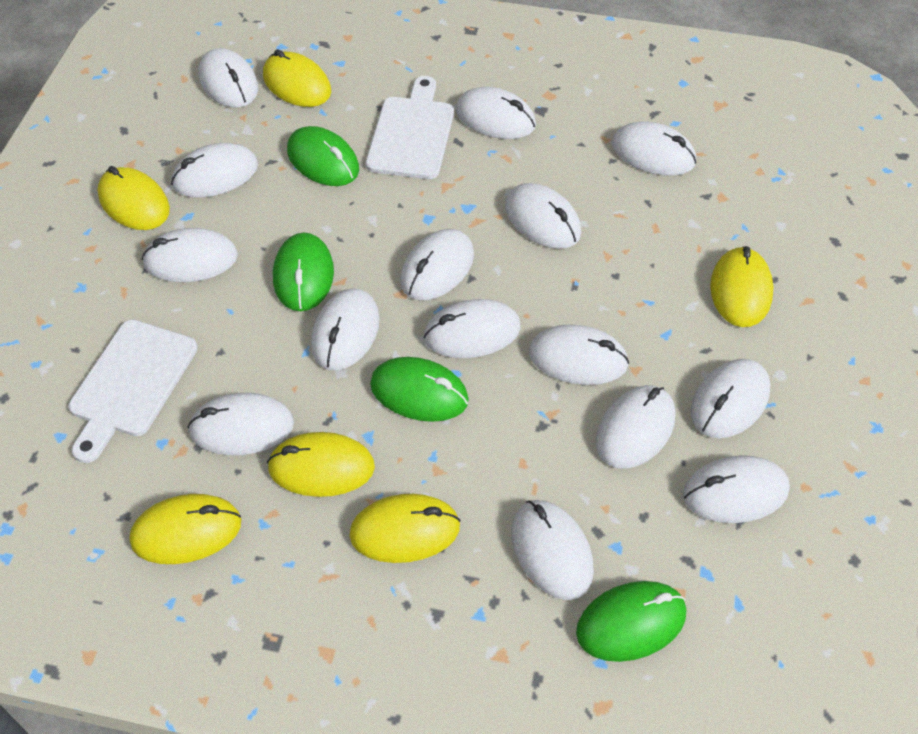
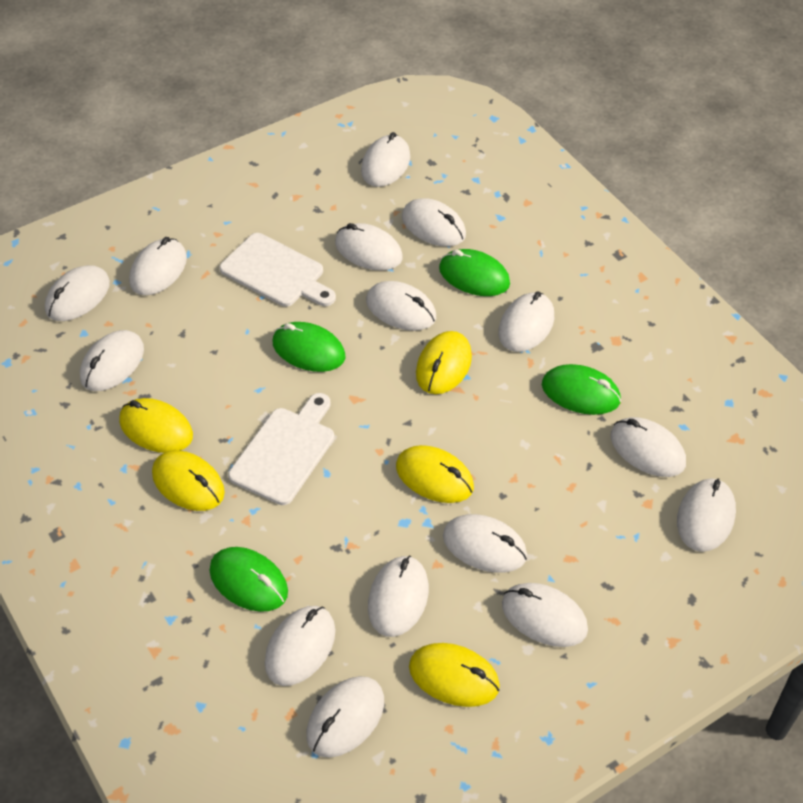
yellow mouse: [97,166,170,230] [129,494,241,564] [263,49,331,107] [267,432,375,497] [349,494,461,563] [710,246,773,327] = 6 -> [119,398,193,453] [152,450,225,511] [396,445,474,503] [409,643,500,707] [416,331,472,394] = 5

